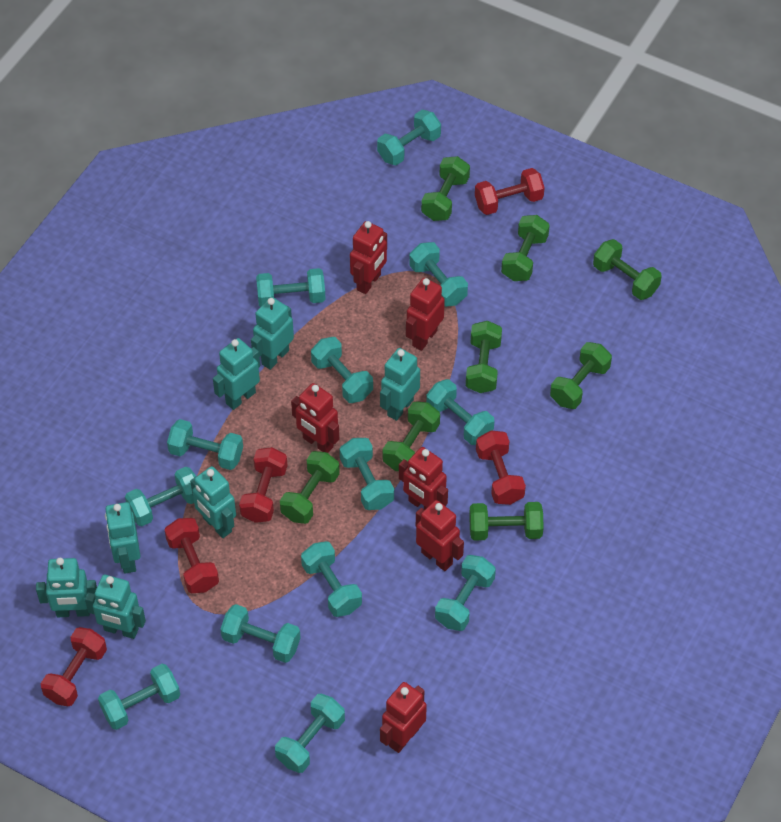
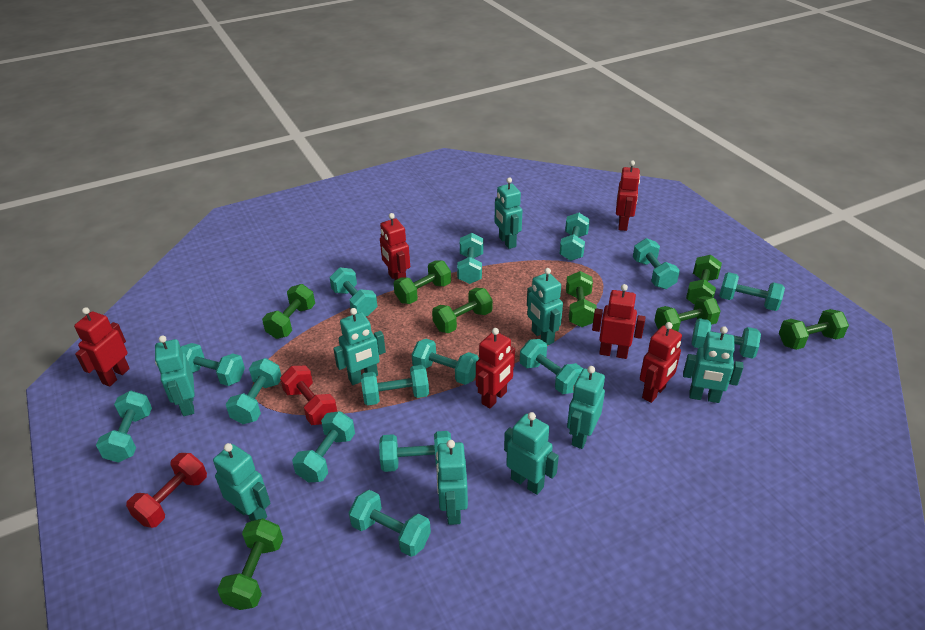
red dumbbell: [41,627,107,706] [165,518,219,593] [239,447,288,523] [475,168,545,215] [476,431,526,505] = 5 -> [126,453,207,528] [280,365,337,425] = 2
turquoise dumbbell: [98,664,180,730] [125,467,196,526] [167,419,243,470] [220,604,301,663] [256,268,326,307] [275,694,345,773] [301,541,362,617] [311,337,373,403] [340,438,394,510] [377,110,441,166] [409,242,468,307] [426,379,494,445] [435,555,496,631] = 13 -> [96,391,152,463] [181,343,245,386] [226,358,281,424] [292,411,355,482] [330,267,377,316] [349,490,431,557] [361,365,429,405] [379,431,451,472] [412,339,479,385] [457,233,483,284] [520,339,583,394] [560,213,590,261] [633,238,680,289] [692,318,761,359] [719,272,785,311] = 15
turquoise robot: [36,558,97,617] [85,575,146,639] [105,502,140,573] [190,466,236,538] [213,338,260,410] [251,297,294,370] [380,348,420,421] = 7 -> [155,336,195,416] [213,443,270,521] [333,308,386,385] [436,440,468,525] [495,177,523,249] [504,412,559,495] [527,268,563,345] [567,366,605,449] [683,326,744,403] = 9

